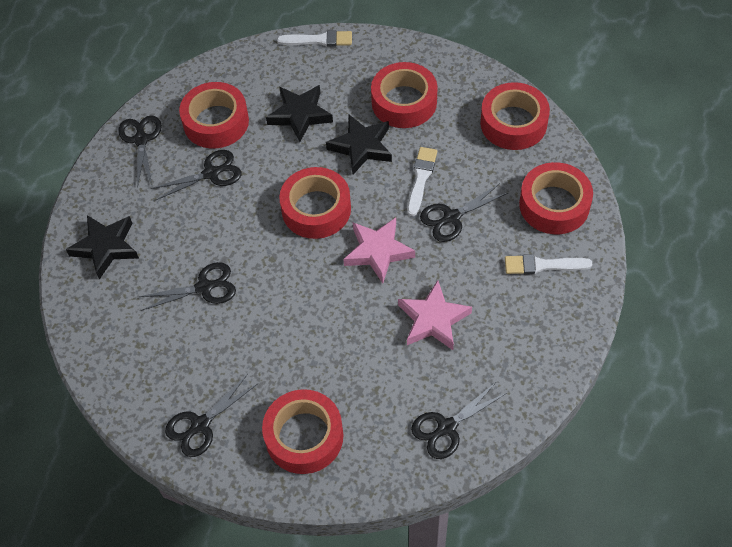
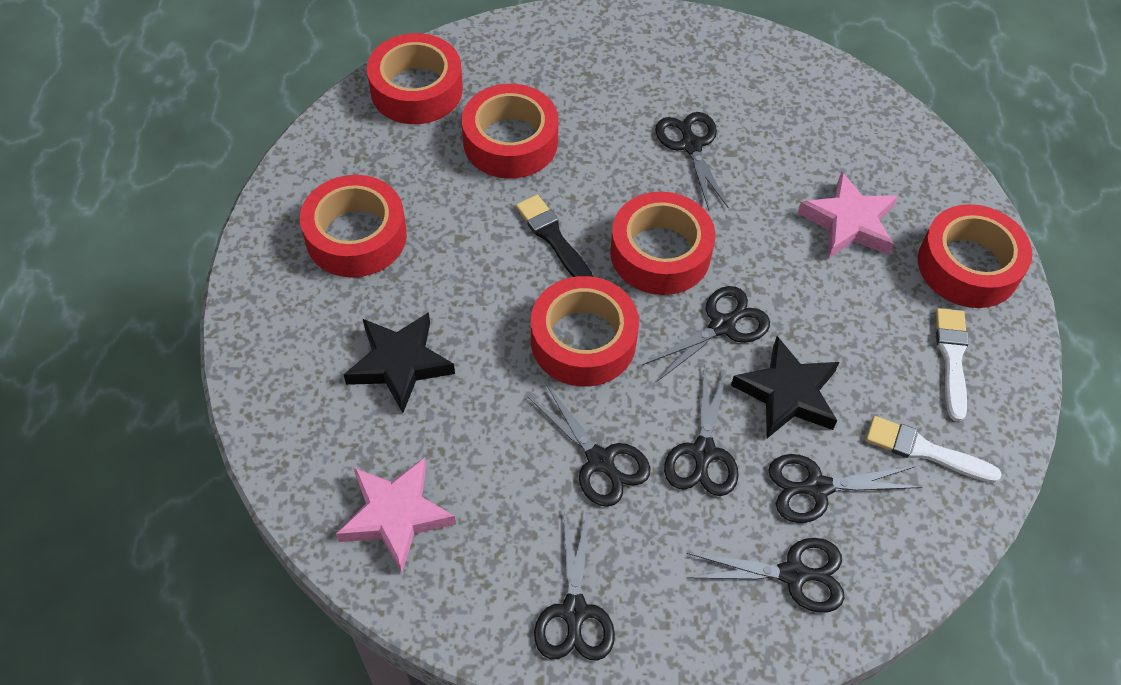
black brush: none = 0 -> [516,195,593,277] = 1
black scissors: [118,115,162,188] [139,262,236,311] [150,150,242,200] [165,374,257,457] [411,382,507,459] [420,183,508,242] = 6 -> [528,384,650,507] [534,511,615,661] [642,286,770,381] [655,112,729,210] [664,363,739,496] [686,538,844,613] [768,454,922,523] = 7
black star: [66,215,139,280] [266,85,333,142] [326,115,392,174] = 3 -> [343,312,455,413] [731,336,839,438] = 2
white brush: [277,30,352,47] [407,147,437,216] [505,254,592,274] = 3 -> [866,416,1002,483] [936,308,969,422] = 2

